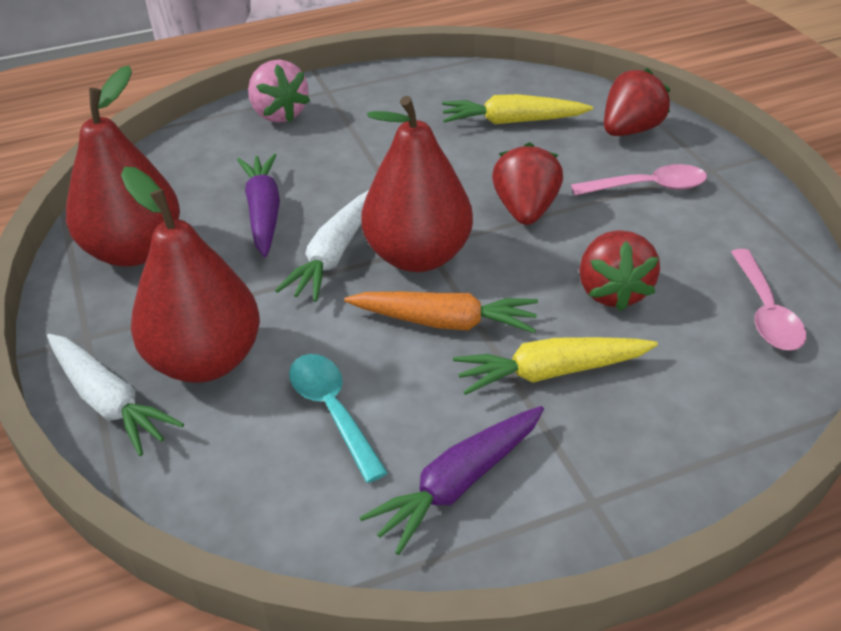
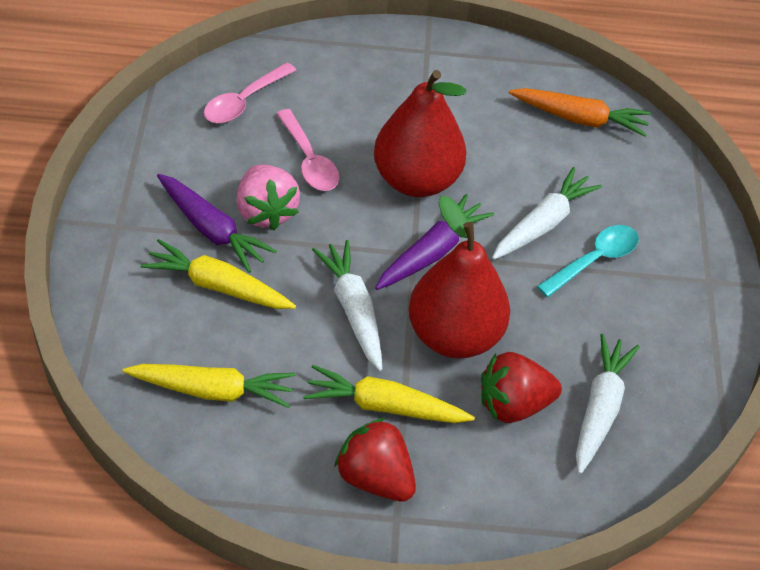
red pear: [66,65,180,267] [121,167,260,383] [361,96,473,272] = 3 -> [374,70,466,197] [409,196,510,358] = 2
red strawberry: [492,142,563,225] [579,230,660,311] [604,68,670,136] = 3 -> [334,418,416,502] [481,352,562,423] = 2
white carrot: [47,334,184,456] [275,190,369,302] = 2 -> [312,240,382,371] [492,167,602,260] [576,334,640,474] = 3
yellow carrot: [442,94,593,124] [453,337,658,395] = 2 -> [122,364,295,408] [141,239,296,309] [303,365,475,423] = 3

